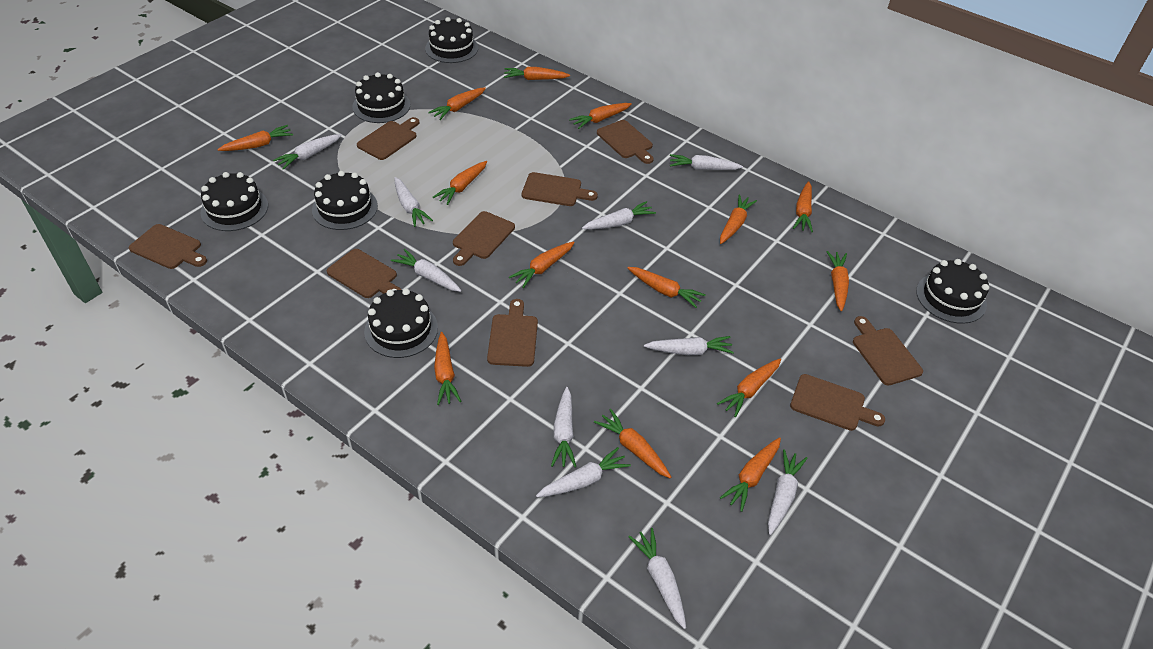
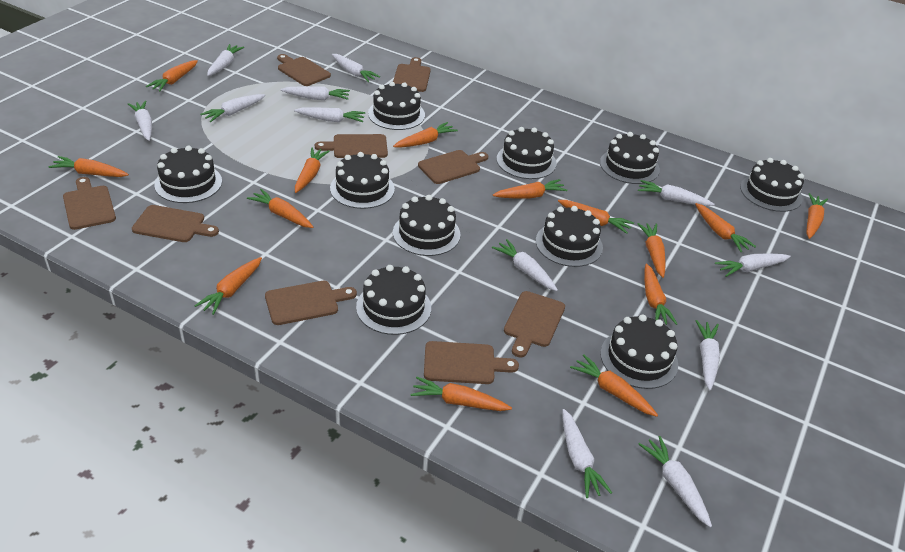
black cake: [201,172,268,231] [312,171,378,230] [352,72,410,123] [364,288,438,358] [425,17,478,63] [916,259,989,324] = 6 -> [154,146,222,203] [330,152,395,209] [356,265,431,335] [368,82,425,130] [393,195,460,256] [497,127,556,179] [536,206,603,267] [600,132,660,184] [600,314,678,389] [740,158,804,212] = 10
white carrot: [273,134,342,170] [391,249,462,292] [394,177,433,227] [536,447,631,497] [551,387,576,467] [582,201,656,229] [628,528,686,629] [644,336,734,355] [670,154,743,170] [768,449,808,535] = 10 -> [128,101,152,141] [200,94,265,122] [207,44,244,76] [281,86,350,100] [294,107,365,122] [332,54,380,82] [492,239,558,291] [562,409,612,498] [638,180,715,206] [638,436,712,528] [696,320,720,390] [715,253,791,277] = 12

